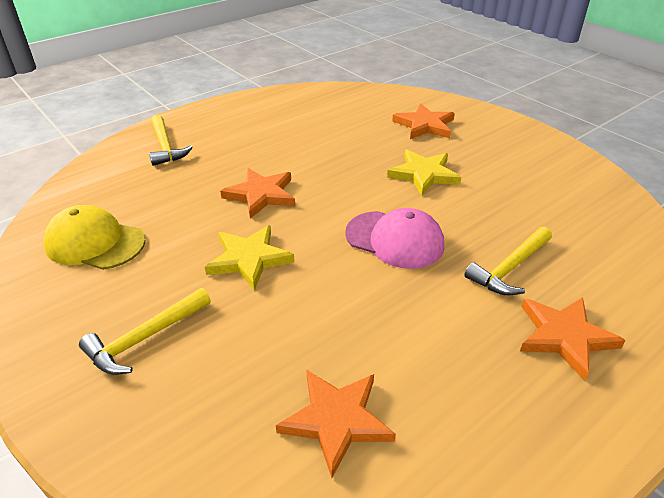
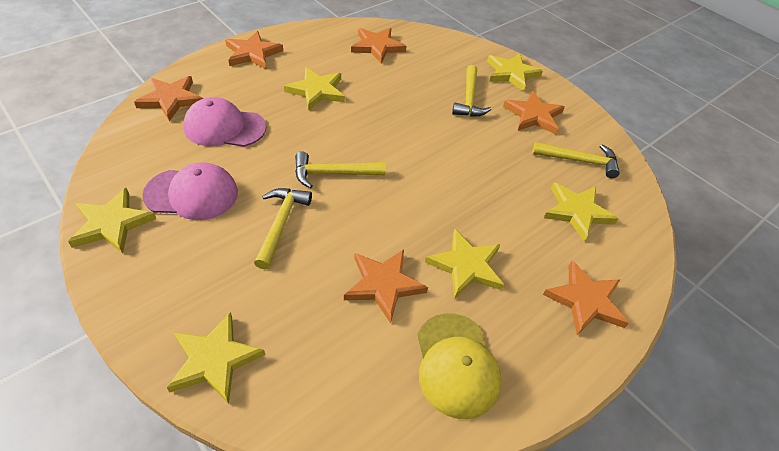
orange star: [220,168,295,219] [276,370,396,478] [392,103,455,139] [520,297,626,381] = 4 -> [134,76,203,121] [225,31,283,69] [344,249,428,324] [351,28,407,63] [503,90,565,134] [543,261,629,335] = 6
pink cap: [345,208,444,269] = 1 -> [142,162,238,220] [183,97,266,147] = 2
yellow hammer: [79,288,211,375] [149,115,193,166] [464,227,552,295] = 3 -> [254,188,312,269] [295,151,386,188] [452,65,492,117] [532,142,620,178] = 4
yellow star: [205,225,294,291] [387,149,461,196] = 2 -> [68,188,156,254] [167,312,265,404] [284,67,345,111] [425,229,504,299] [487,53,543,92] [544,183,619,242] = 6

